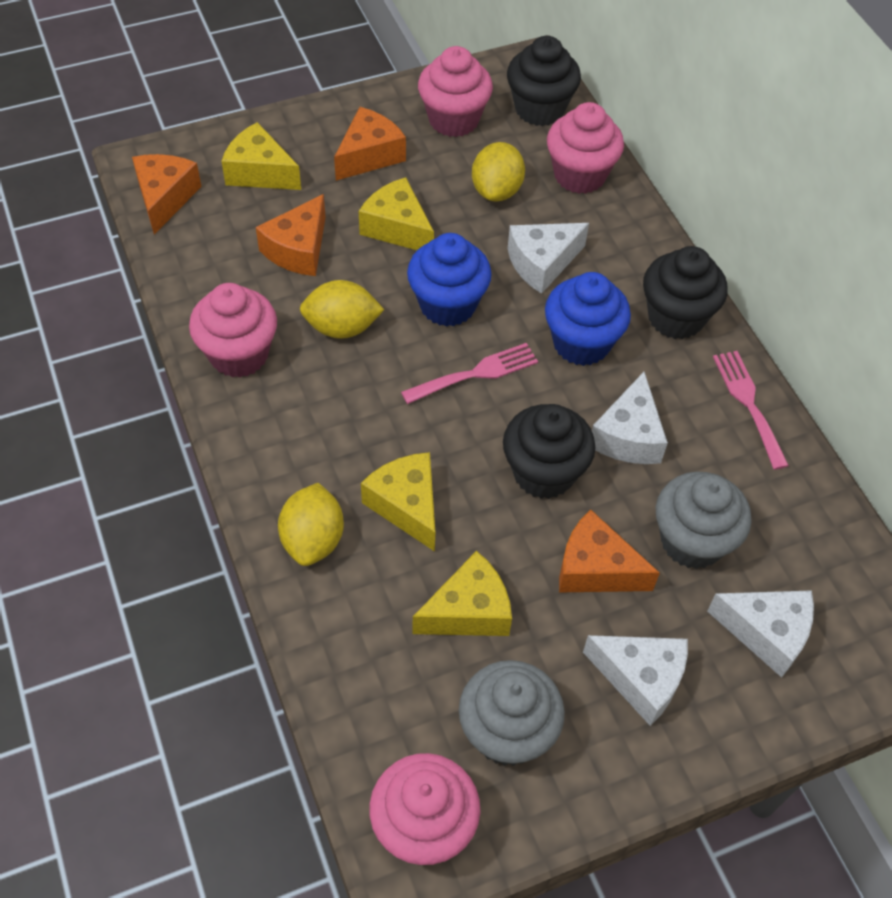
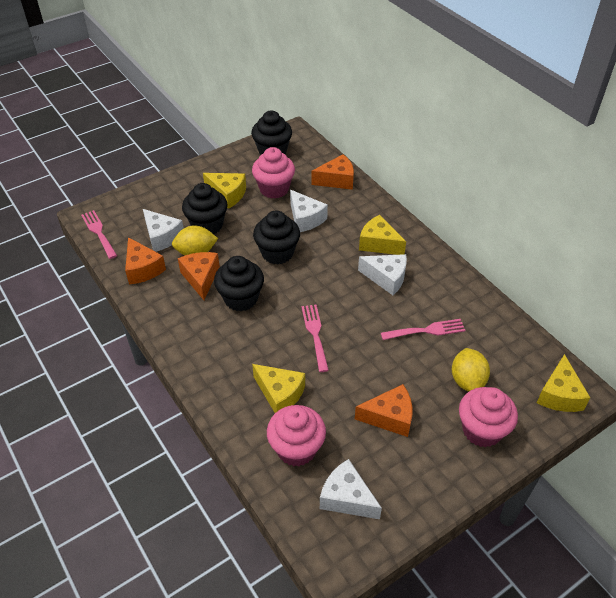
black cupcake: [503,404,596,499] [507,36,581,126] [643,246,728,339] = 3 -> [182,183,228,234] [214,256,264,311] [251,111,292,155] [253,210,300,265] = 4
blue cupcake: [407,233,492,327] [545,272,631,366] = 2 -> none = 0
grey cupcake: [459,660,565,766] [656,472,752,569] = 2 -> none = 0
pink cupcake: [189,283,277,378] [369,753,480,865] [418,46,493,137] [547,102,624,194] = 4 -> [252,147,295,199] [267,405,326,467] [459,387,518,447] = 3
pink fork: [401,343,538,404] [713,351,789,470] = 2 -> [81,210,117,259] [301,304,329,372] [381,319,466,340] = 3
yellow lemon: [278,483,344,566] [300,280,384,339] [472,142,525,202] = 3 -> [172,225,218,256] [452,348,490,392] = 2

